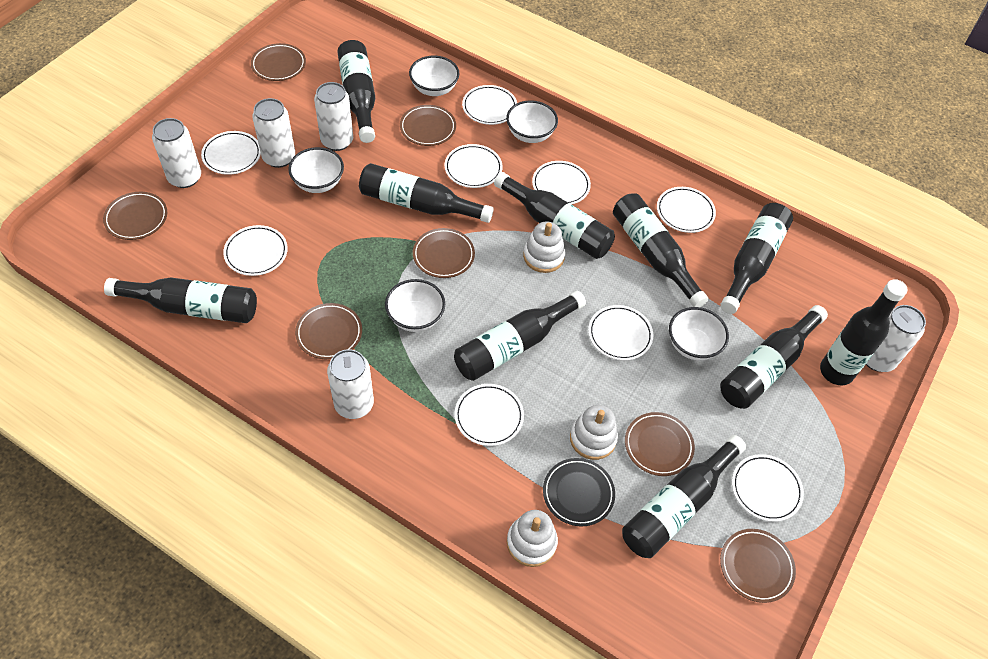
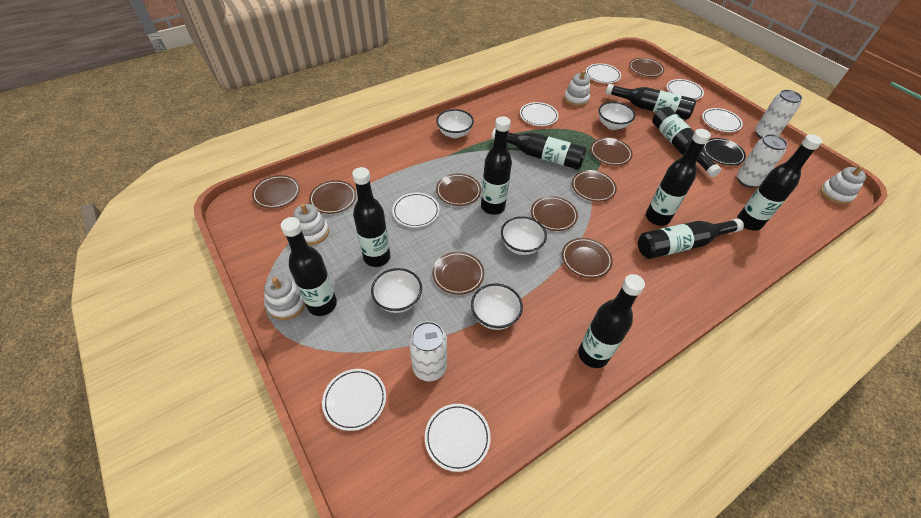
brown plate: [103,192,167,240] [251,43,306,81] [295,303,362,359] [400,105,456,146] [413,228,475,278] [625,412,695,476] [720,529,796,603] = 7 -> [252,175,300,208] [309,180,356,214] [432,252,485,295] [436,173,481,206] [531,196,578,231] [562,238,613,278] [572,170,617,202] [590,138,633,165] [629,58,664,77] = 9
white can: [152,118,201,188] [252,98,295,168] [314,82,353,151] [327,349,374,419] [866,305,926,372] = 5 -> [409,321,447,381] [737,134,788,188] [755,90,802,139] = 3
white plate: [201,131,261,175] [223,225,288,276] [444,144,503,188] [455,384,524,446] [462,85,517,125] [532,161,591,204] [588,305,653,361] [657,187,716,233] [732,454,804,522] = 9 -> [322,369,386,431] [392,193,440,228] [425,404,491,472] [520,102,558,126] [586,63,621,83] [667,79,704,100] [702,108,743,132] = 7
white stacking toy: [507,510,558,567] [523,222,566,273] [570,405,618,460] = 3 -> [264,275,306,320] [294,203,329,245] [564,70,590,106] [820,166,866,205] = 4

